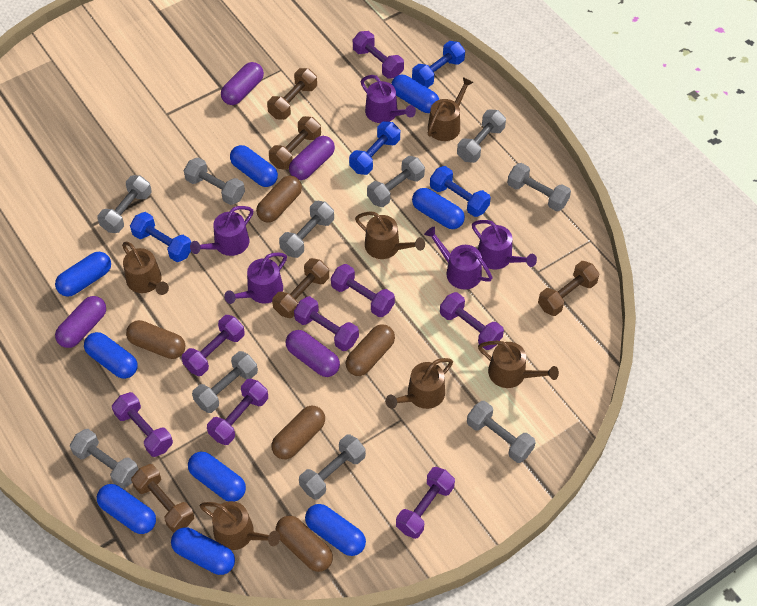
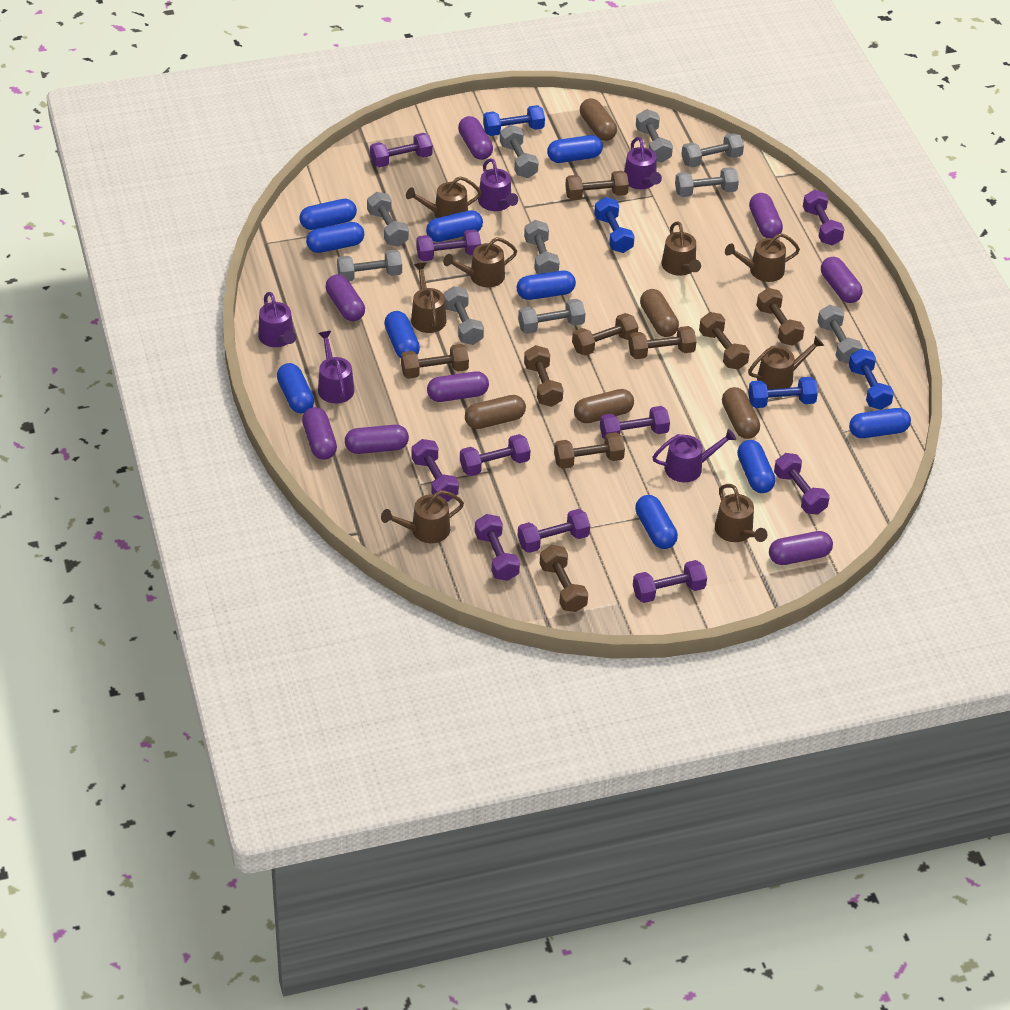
blue capsule: [55,252,111,297] [84,332,138,379] [97,484,156,534] [171,527,235,575] [188,452,246,502] [230,145,278,187] [305,504,366,556] [391,75,439,113] [412,188,465,229] = 9 -> [277,363,314,414] [299,199,357,230] [306,222,364,253] [384,311,420,358] [426,210,483,242] [517,271,576,300] [547,135,603,163] [635,495,678,549] [737,440,775,493] [849,408,911,438] = 10
brown dumbbell: [131,464,194,532] [267,68,317,120] [269,116,321,170] [272,258,329,318] [538,261,599,316] = 5 -> [401,344,469,379] [524,345,563,407] [540,545,588,612] [554,432,625,469] [565,171,629,200] [572,313,638,355] [628,326,697,359] [699,312,750,370] [756,288,805,346] = 9
brown watering can: [122,242,169,295] [200,501,280,550] [355,212,425,259] [385,358,453,409] [428,77,474,141] [478,341,559,388] = 6 -> [381,490,464,543] [406,176,482,218] [411,263,447,333] [443,237,517,287] [661,221,701,276] [715,484,767,542] [725,233,800,282] [748,336,824,389] = 8
purple capsule: [55,296,106,348] [221,62,264,105] [286,330,340,377] [289,136,335,180] = 4 -> [302,407,337,460] [326,274,365,321] [345,425,409,454] [427,371,489,402] [458,116,493,160] [749,193,783,238] [769,531,833,565] [821,257,863,303] = 8
purple dumbbell: [112,392,173,457] [182,315,245,376] [207,378,268,445] [294,296,359,351] [331,264,395,317] [353,31,404,79] [396,467,455,539] [440,292,504,350] = 8 -> [370,133,433,168] [411,439,459,502] [416,229,481,261] [460,434,530,476] [475,514,520,581] [518,509,590,553] [600,406,670,440] [633,560,707,603] [774,453,830,515] [803,190,845,245] = 10

